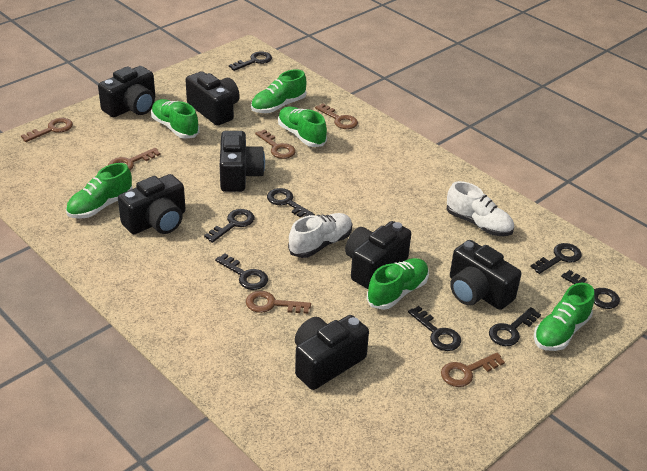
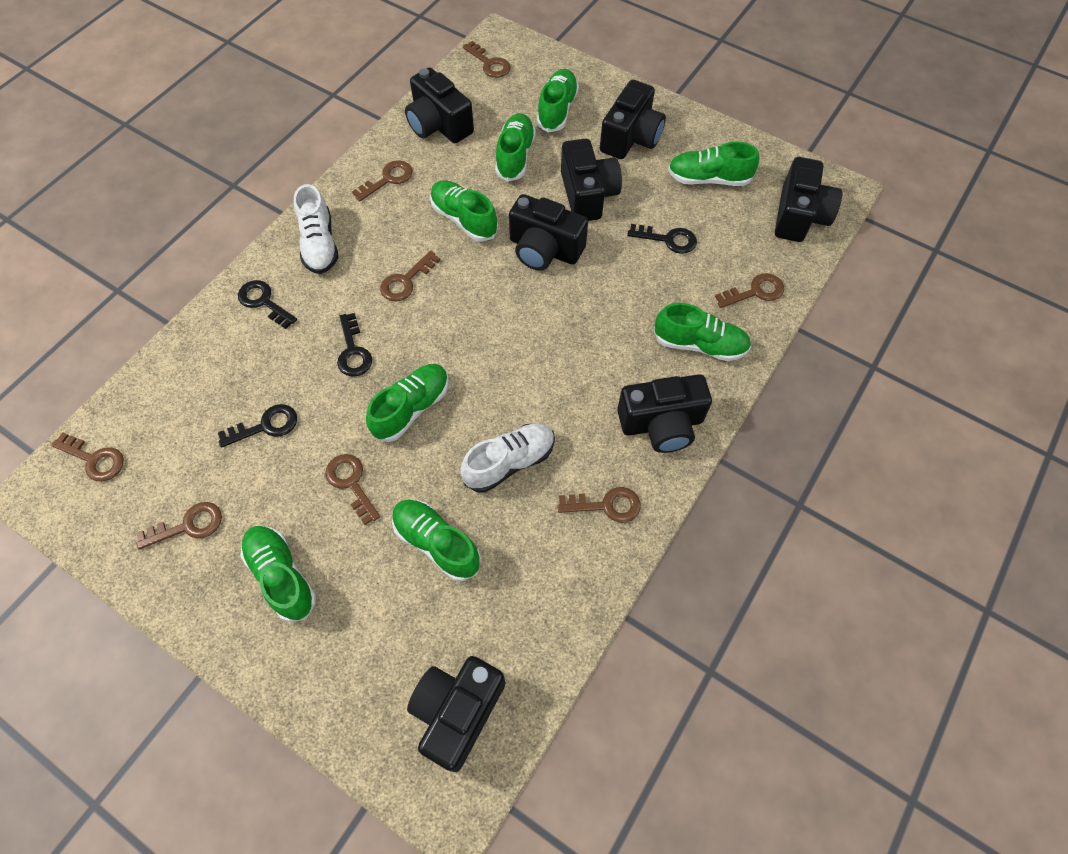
black key: [204,209,254,243] [215,253,268,290] [229,52,272,71] [267,188,315,217] [408,306,461,351] [489,307,541,346] [531,243,582,274] [561,270,620,309] = 8 -> [218,404,297,448] [238,280,297,329] [337,313,372,377] [627,224,697,254] = 4
brown key: [21,118,73,142] [108,148,161,170] [246,291,311,314] [255,129,296,159] [315,103,358,129] [441,353,505,387] = 6 -> [51,432,124,481] [136,502,222,550] [325,454,380,525] [352,160,413,201] [380,251,440,301] [463,41,511,78] [558,487,641,523] [715,273,784,308] = 8
green shoe: [66,163,133,219] [151,99,199,139] [251,69,306,113] [278,107,327,147] [367,258,429,310] [534,283,595,351] = 6 -> [240,526,316,622] [366,364,448,442] [392,500,481,581] [430,180,498,242] [495,113,536,182] [537,69,579,132] [654,303,751,361] [668,142,759,186] = 8

